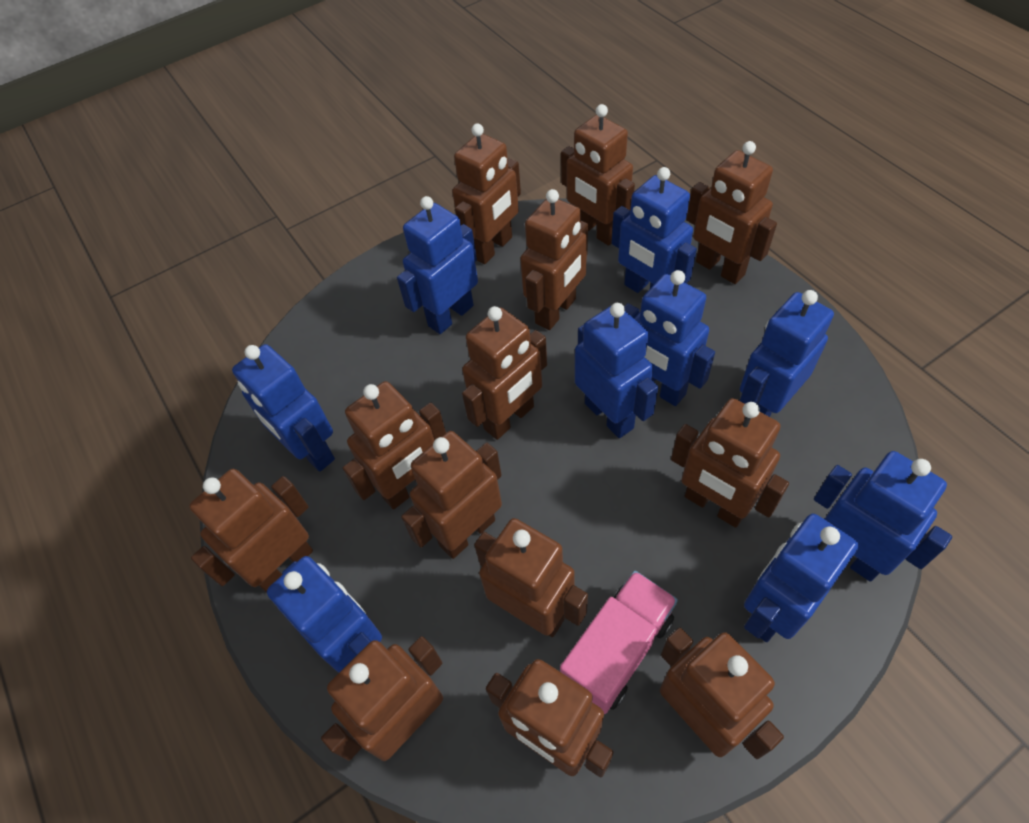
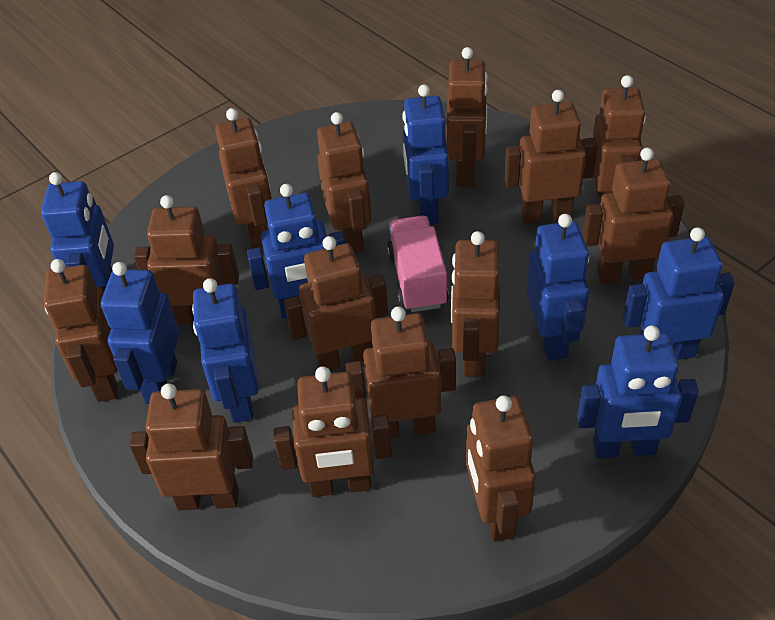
blue robot: [232,344,335,472] [267,556,382,673] [397,196,478,334] [575,303,658,438] [612,167,697,293] [624,270,715,406] [740,290,834,417] [744,514,859,642] [814,451,952,581] = 9 -> [41,172,114,291] [101,262,179,404] [192,278,259,423] [247,184,345,319] [402,84,449,225] [526,214,589,360] [577,325,699,458] [623,227,735,360] = 8
brown robot: [189,469,313,593] [321,636,443,761] [343,381,446,509] [401,431,502,559] [452,123,521,264] [462,306,547,440] [474,518,588,637] [486,659,614,777] [520,189,588,330] [561,104,635,246] [660,628,784,759] [671,398,789,528] [686,141,777,284] = 13 -> [44,259,118,402] [129,383,253,510] [134,195,239,325] [215,108,272,248] [274,366,392,497] [284,236,388,371] [317,112,371,252] [346,307,456,438] [446,47,488,186] [451,231,500,377] [466,395,536,542] [504,90,598,224] [582,148,685,284] [592,75,646,202] = 14

